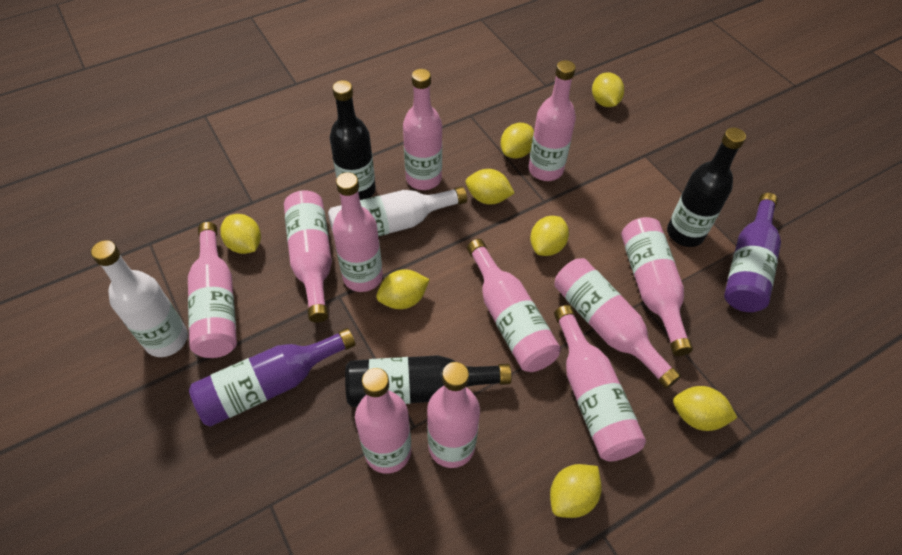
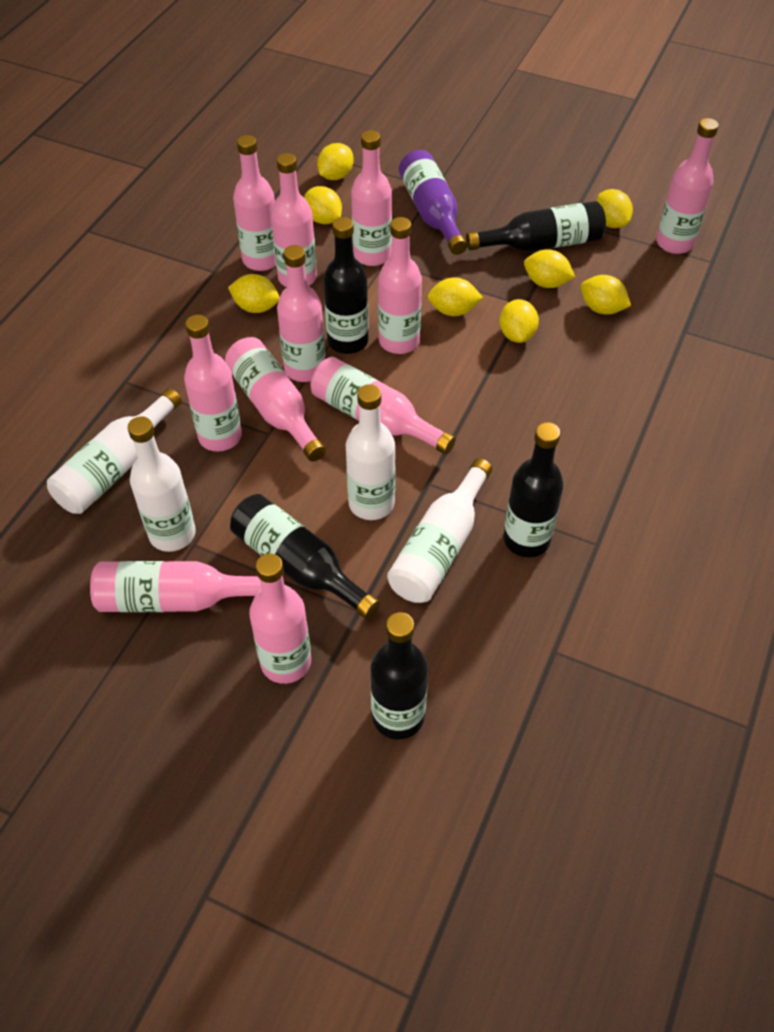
black bottle: [330,80,376,200] [345,355,512,407] [667,127,746,247] = 3 -> [230,494,380,619] [323,217,369,354] [371,612,428,739] [466,201,606,252] [503,422,564,557] = 5
purple bottle: [189,328,356,427] [724,193,781,312] = 2 -> [399,150,467,255] = 1
white bottle: [91,240,188,357] [328,186,467,237] = 2 -> [47,388,182,514] [128,417,196,552] [346,384,395,520] [387,458,492,603] = 4

